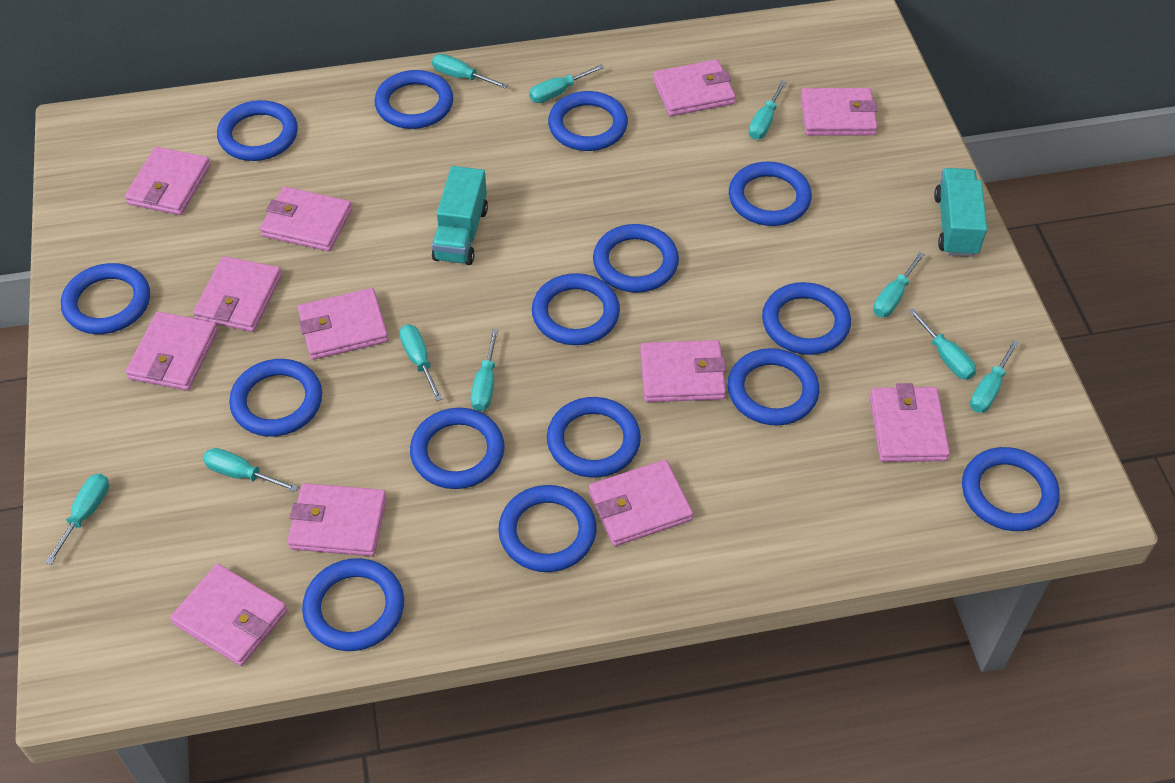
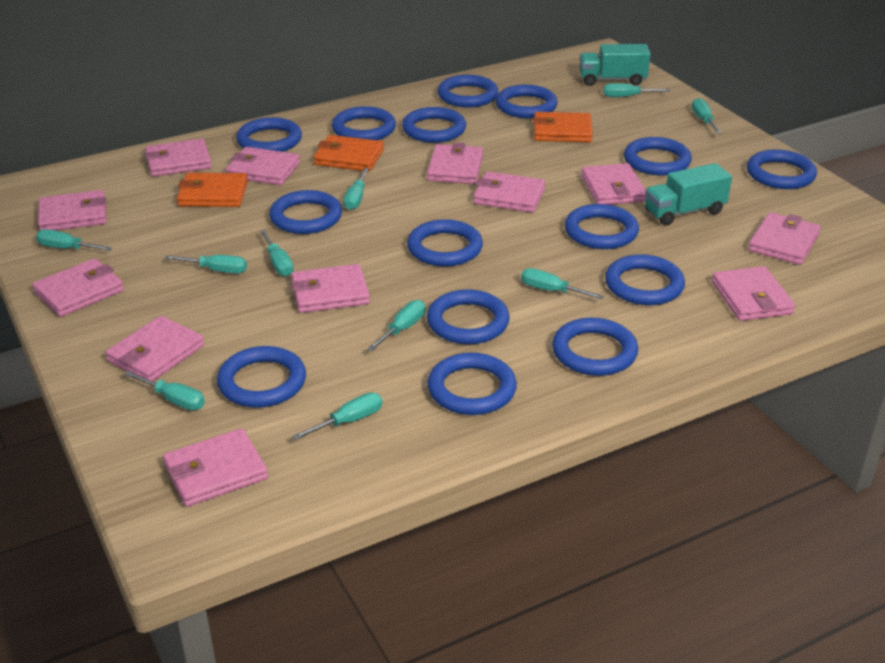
orange wallet: none = 0 -> [177,173,248,207] [313,135,384,172] [533,112,593,142] = 3

